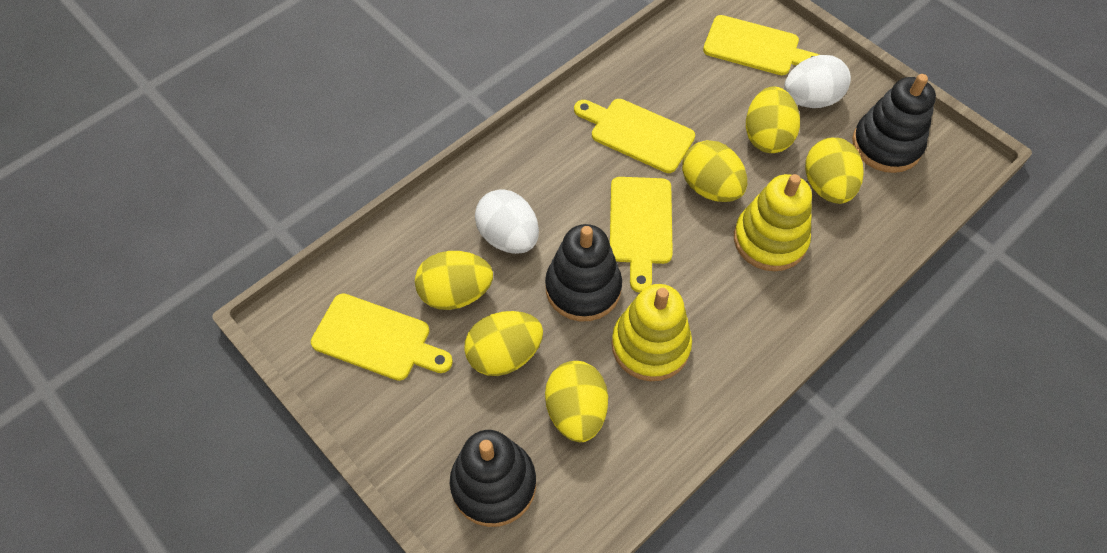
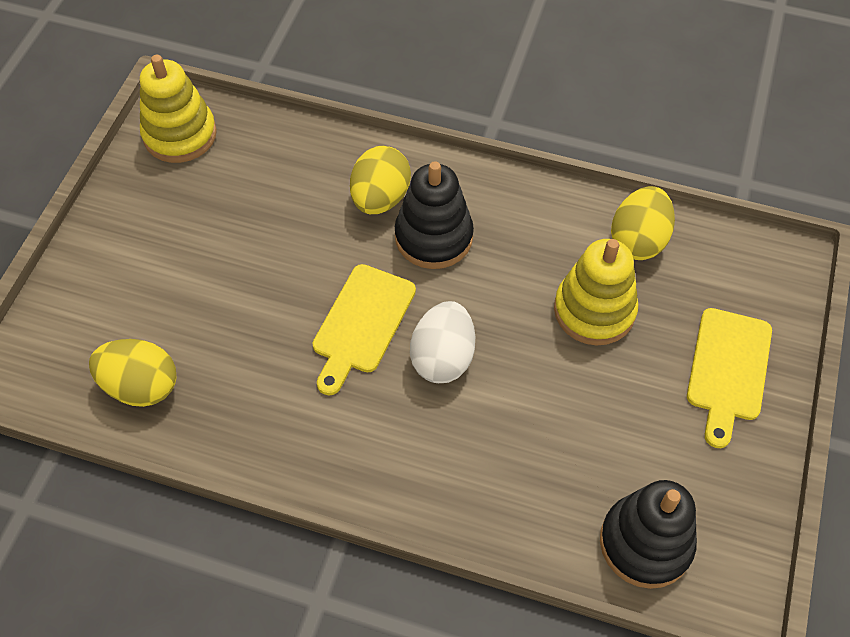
black stacking toy: [450,430,536,527] [545,224,622,321] [852,74,936,173] = 3 -> [395,161,474,269] [600,480,697,589] = 2
white egg: [475,189,539,254] [784,55,851,108] = 2 -> [410,301,475,383] = 1
yellow cutting board: [311,294,453,381] [574,99,695,173] [610,177,673,293] [703,15,819,75] = 4 -> [313,264,416,395] [687,308,772,448] = 2
yellow egg: [415,251,493,310] [464,311,543,376] [545,361,608,442] [682,140,747,202] [746,87,800,153] [805,138,864,204] = 6 -> [89,339,176,407] [350,146,411,214] [611,186,675,260] = 3

